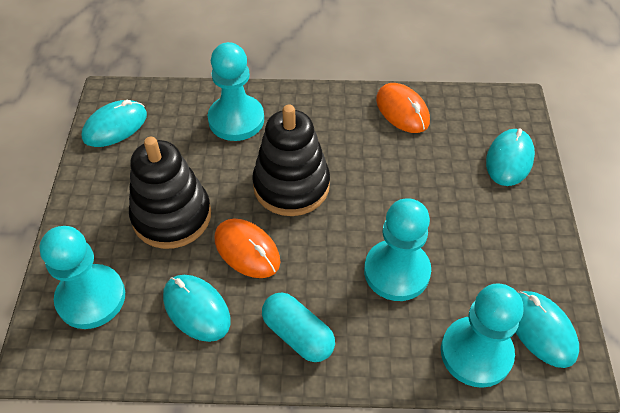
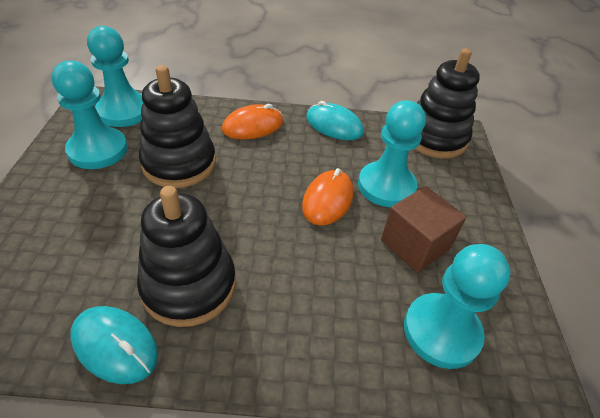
black stacking toy: [129,137,211,249] [252,105,330,216] = 2 -> [137,186,236,327] [139,65,216,188] [415,49,480,159] = 3
brown cube: none = 0 -> [381,186,466,273] = 1
turquoise capsule: [262,292,335,362] = 1 -> none = 0
turquoise mouse: [81,100,147,147] [163,275,231,342] [486,128,535,186] [516,291,579,368] = 4 -> [70,306,158,384] [306,101,364,140] = 2

